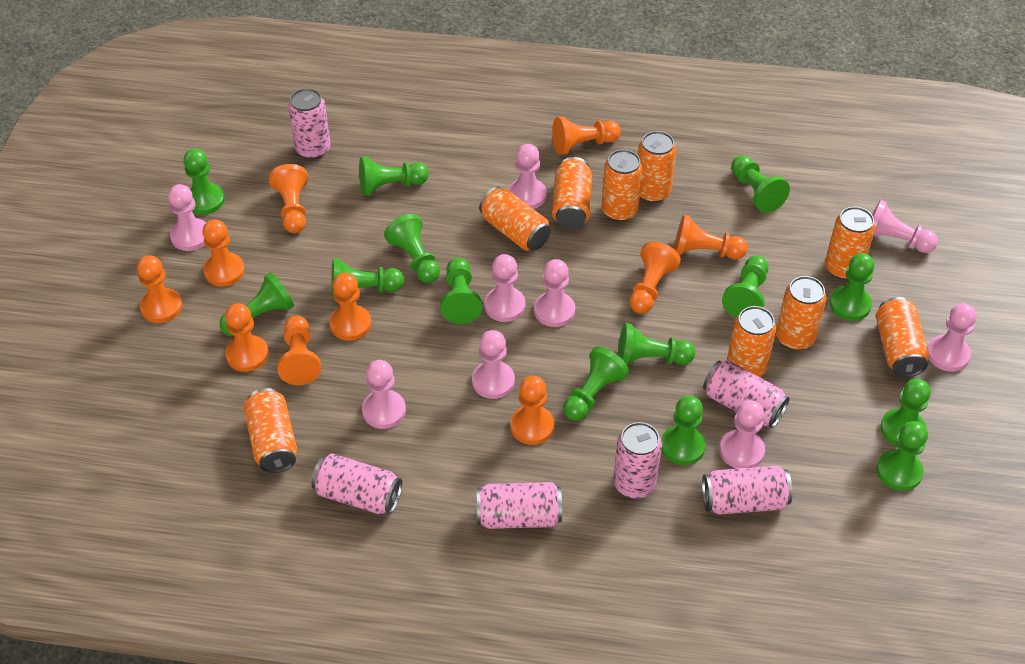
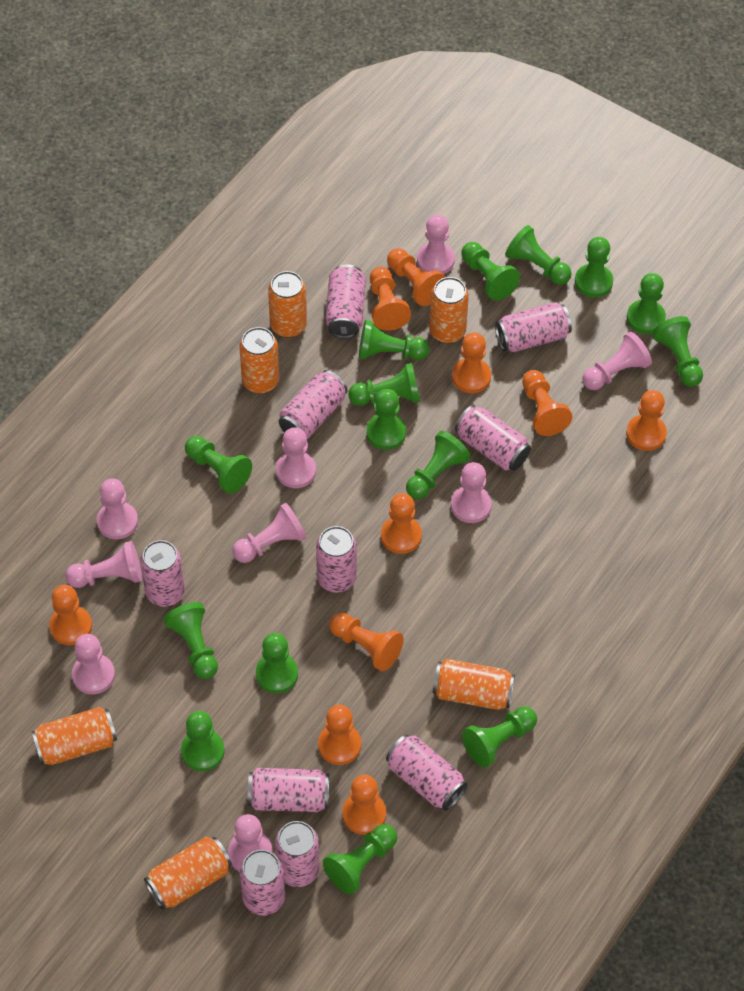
green pawn: [184,149,225,215] [219,272,294,336] [331,258,404,300] [359,157,429,196] [384,214,440,283] [440,258,482,324] [563,347,629,421] [618,323,695,365] [661,396,706,465] [722,256,768,318] [731,155,790,213] [830,253,875,321] [877,421,928,491] [880,379,931,446] = 14 -> [164,602,218,679] [181,711,224,771] [185,436,252,494] [256,633,298,693] [323,824,397,894] [348,363,420,406] [359,320,429,360] [366,389,406,450] [406,431,470,499] [461,242,520,301] [462,706,537,767] [505,225,572,285] [575,237,613,298] [627,273,666,334] [652,316,703,387] = 15
orange can: [243,388,297,473] [479,187,551,251] [552,157,592,229] [602,149,643,222] [638,131,676,203] [727,306,776,377] [776,276,827,350] [825,207,875,280] [876,297,929,377] = 9 -> [31,707,117,765] [144,837,232,910] [239,327,279,394] [268,271,307,338] [429,277,469,343] [433,659,515,710] = 6
pink can: [288,88,331,159] [312,453,402,514] [477,482,562,529] [613,422,662,498] [702,465,792,515] [703,360,790,428] = 6 -> [140,540,185,607] [239,850,285,916] [248,768,329,812] [275,821,320,887] [279,370,347,439] [316,526,357,593] [325,264,366,339] [386,734,468,811] [455,405,531,471] [495,302,572,352] = 10

